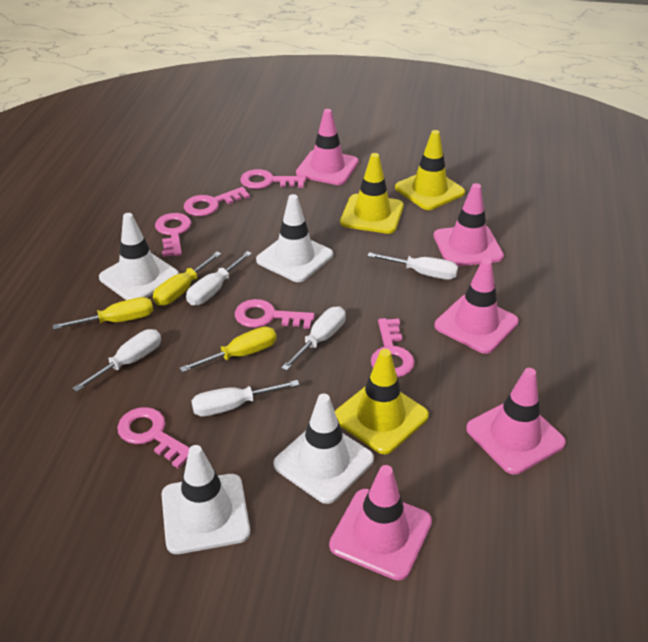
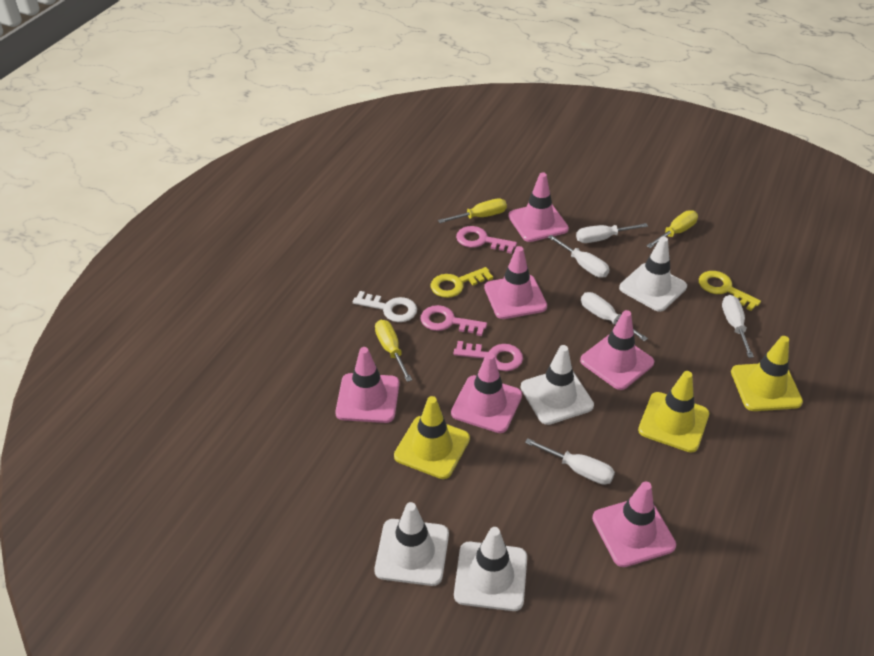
pink key: [117,407,189,468] [155,213,191,257] [184,187,250,216] [235,299,315,329] [240,169,306,189] [371,318,415,377] = 6 -> [420,305,487,336] [453,341,523,371] [456,226,517,254] = 3
pink traffic cone: [296,109,359,185] [329,465,432,580] [434,183,504,267] [435,258,519,354] [466,368,566,475] = 5 -> [335,347,399,423] [451,353,522,433] [484,246,547,319] [508,172,569,242] [580,310,654,390] [592,481,676,567] = 6
white key: none = 0 -> [353,291,417,322] = 1
yellow key: none = 0 -> [431,267,493,298] [699,271,761,311] = 2

